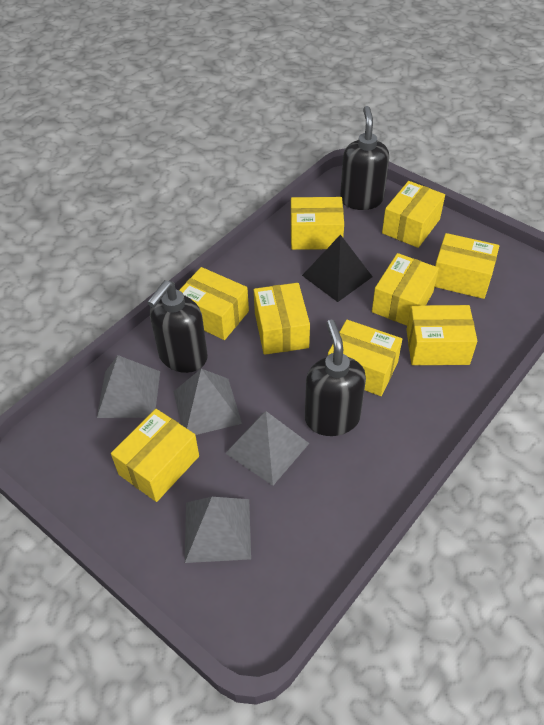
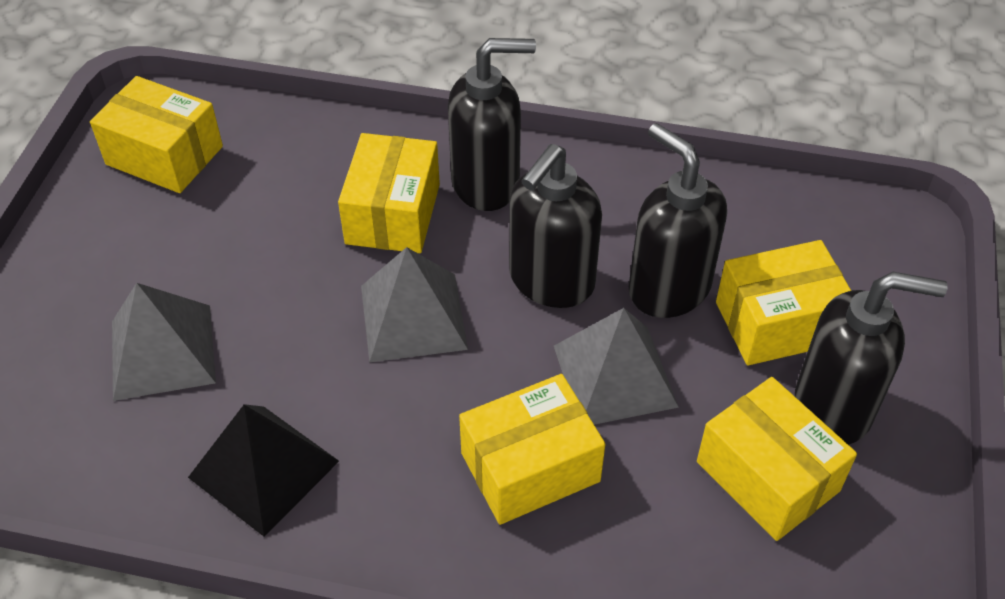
black soap dispenser: [147,280,208,373] [305,320,366,436] [340,106,389,210] = 3 -> [448,38,536,211] [509,144,602,308] [629,123,727,318] [795,272,948,445] = 4
grey pyramid: [97,355,160,418] [173,369,242,435] [185,497,251,563] [225,411,309,486] = 4 -> [112,283,216,401] [361,247,468,362] [554,308,679,425] = 3
yellow box: [111,409,199,502] [179,267,249,340] [254,283,310,355] [291,197,344,250] [328,320,402,396] [372,253,439,326] [382,181,445,248] [406,305,477,365] [435,233,499,299] = 9 -> [90,76,223,193] [338,133,440,253] [459,374,605,525] [697,377,857,541] [716,240,851,365] = 5

